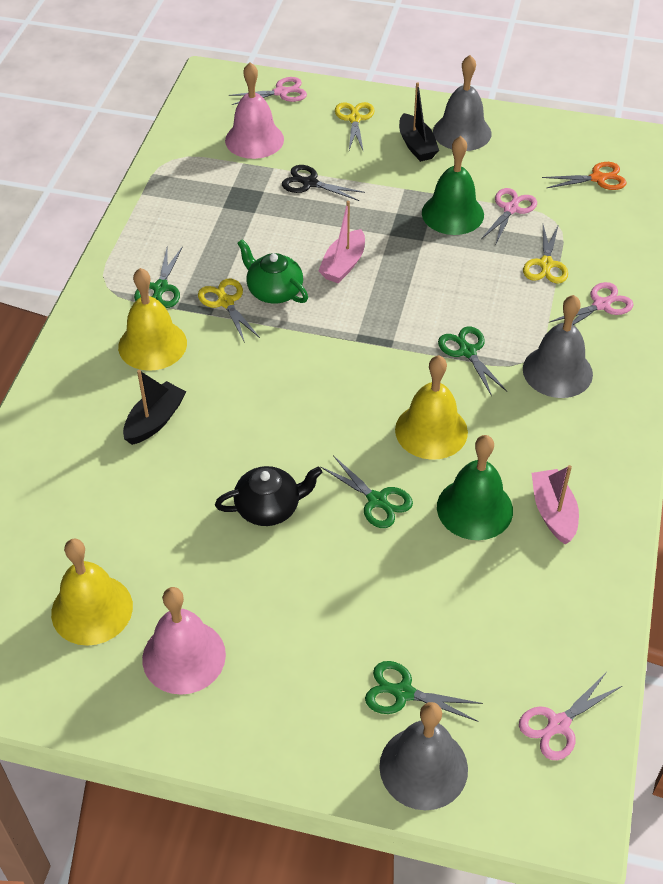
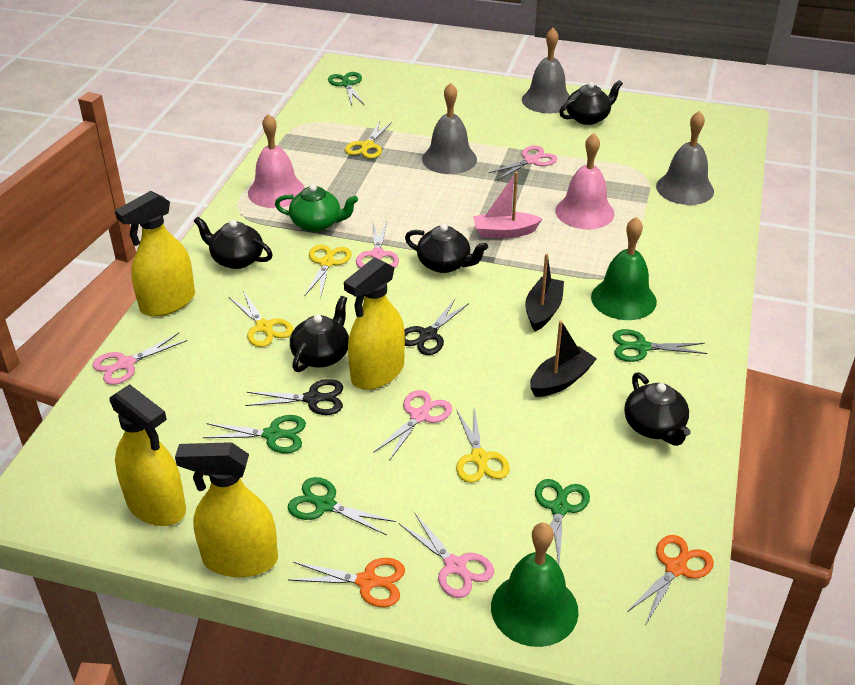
black scissors: [282,165,365,201] = 1 -> [245,379,343,415] [404,299,469,355] = 2
black teapot: [215,466,322,526] = 1 -> [194,217,273,269] [290,296,349,372] [405,224,488,273] [559,80,623,125] [624,372,691,446] = 5
green scissors: [134,246,183,308] [320,455,413,528] [365,661,483,722] [438,327,507,396] = 4 -> [202,415,306,453] [288,477,396,535] [328,72,364,105] [535,479,590,564] [612,329,707,362] = 5
orange scissors: [542,162,627,190] = 1 -> [288,558,405,607] [627,535,714,624] = 2
pink boat: [318,201,365,283] [532,465,579,544] = 2 -> [473,172,543,238] = 1
pink scissors: [229,77,307,105] [481,188,537,244] [519,672,622,760] [550,282,634,325] = 4 -> [92,333,187,385] [356,221,399,268] [373,390,452,461] [399,512,494,598] [488,146,557,180] = 5
yellow bell: [51,539,133,646] [118,268,187,371] [395,355,468,460] = 3 -> none = 0
yellow scissors: [198,279,260,343] [335,102,375,152] [523,224,568,283] = 3 -> [229,291,293,347] [305,244,352,299] [345,121,392,159] [456,407,510,483] = 4
yellow spray bottle: none = 0 -> [110,384,186,526] [115,191,195,317] [175,442,278,577] [344,257,405,390] = 4

